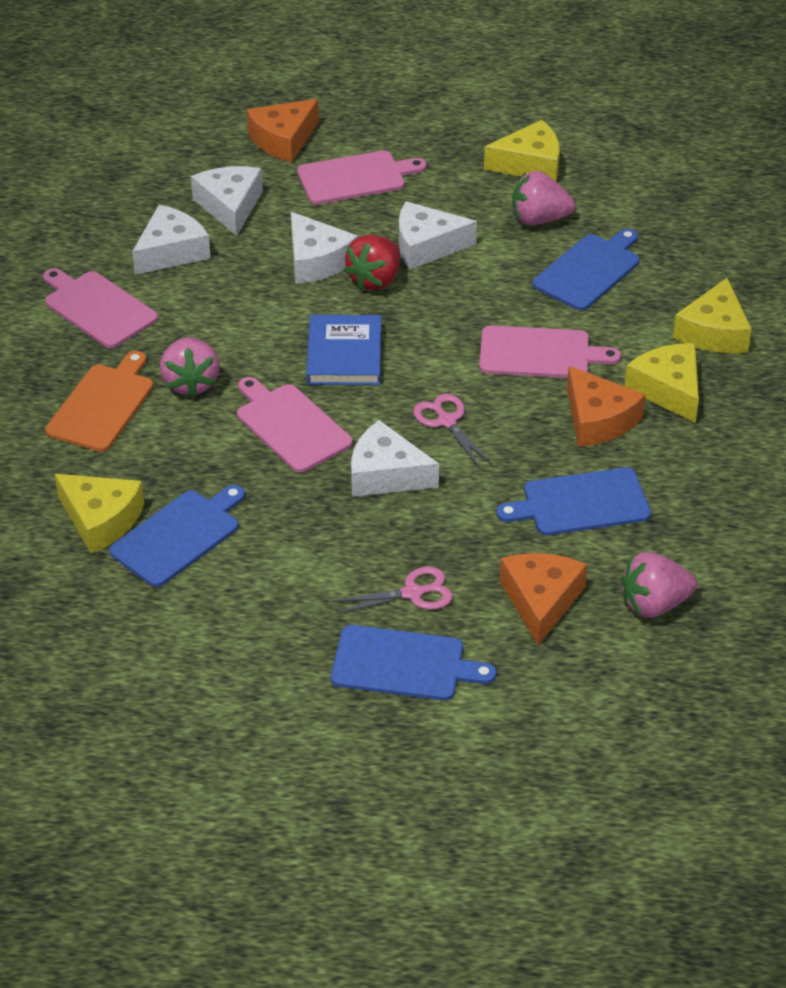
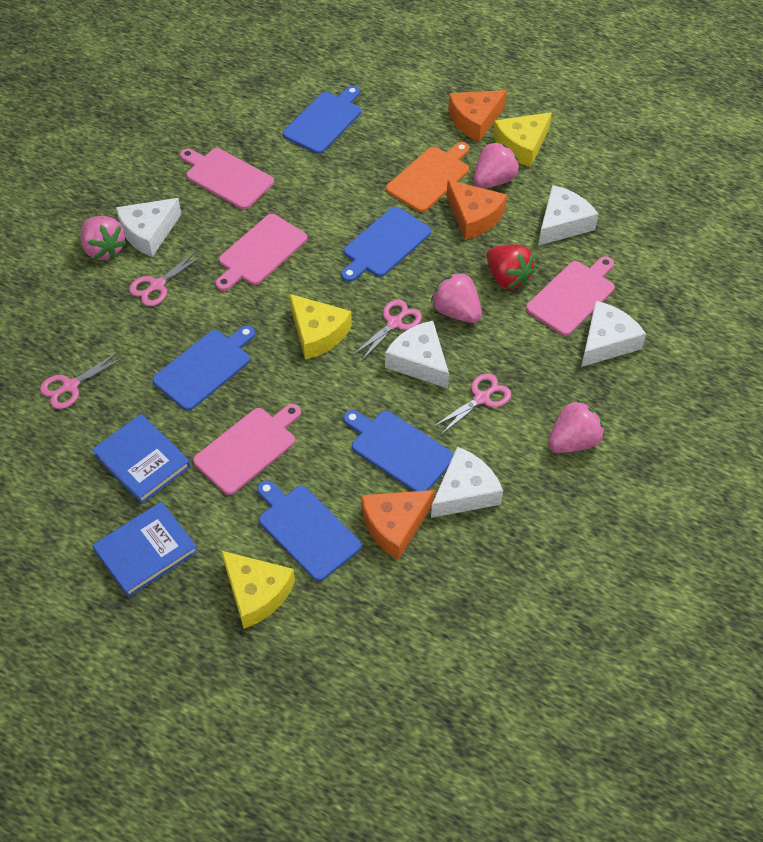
blue book: [306,315,381,385] = 1 -> [92,414,191,504] [92,502,198,597] = 2
blue cutting board: [109,485,245,587] [331,625,496,701] [497,467,651,535] [533,228,639,310] = 4 -> [152,325,255,411] [257,480,362,581] [283,86,361,154] [341,207,431,282] [343,410,454,491] = 5
pink scissors: [331,567,453,614] [413,394,492,468] = 2 -> [40,351,125,409] [129,251,203,306] [353,299,422,360] [433,373,511,434] = 4
pink strawberry: [160,338,220,397] [512,171,576,225] [621,552,697,618] = 3 -> [80,216,127,260] [431,272,482,323] [473,142,519,189] [548,400,604,453] = 4
yellow cheese: [55,474,144,553] [484,120,560,181] [625,343,699,423] [673,278,752,353] = 4 -> [221,551,295,629] [289,294,352,360] [493,112,552,167] = 3

